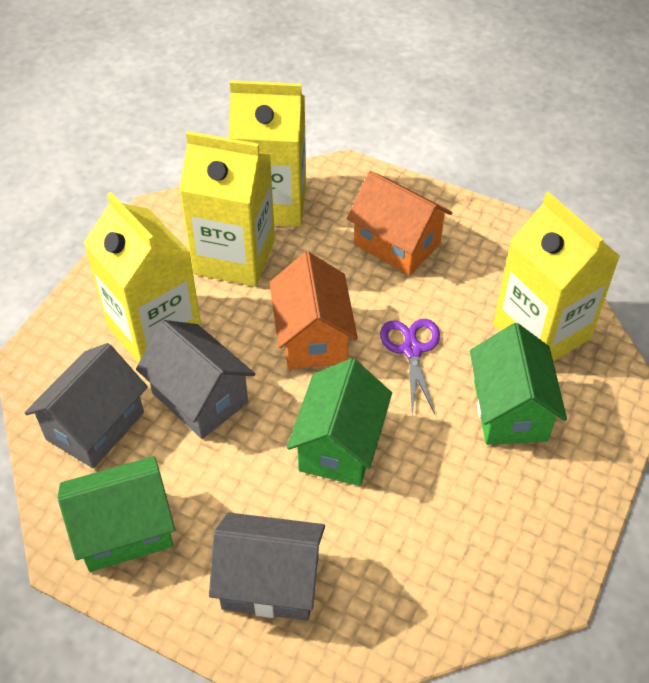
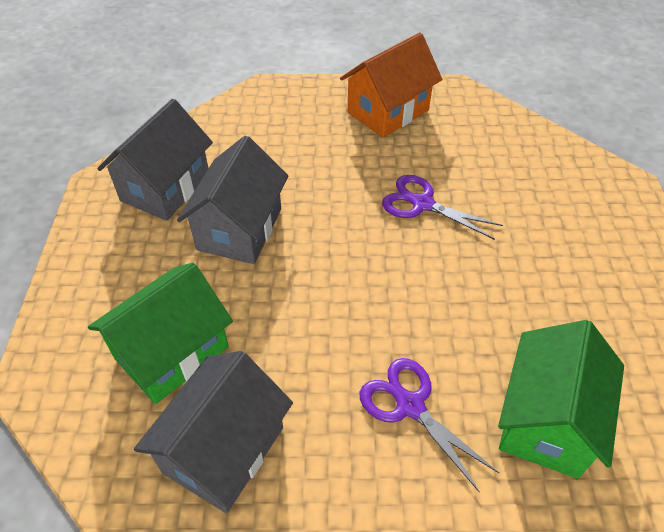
green house: [58,456,175,572] [287,358,392,486] [470,323,567,445] = 3 -> [88,262,233,404] [498,320,624,479] = 2
orange house: [269,252,358,369] [347,171,452,275] = 2 -> [340,32,442,138] = 1
purple scissors: [380,319,440,415] = 1 -> [360,358,499,492] [382,175,503,240] = 2
yellow carton: [84,192,201,363] [179,131,275,287] [229,80,306,226] [493,192,620,362] = 4 -> none = 0

